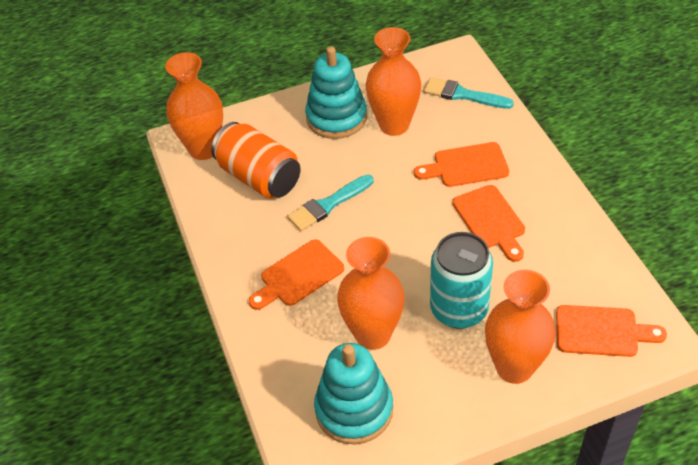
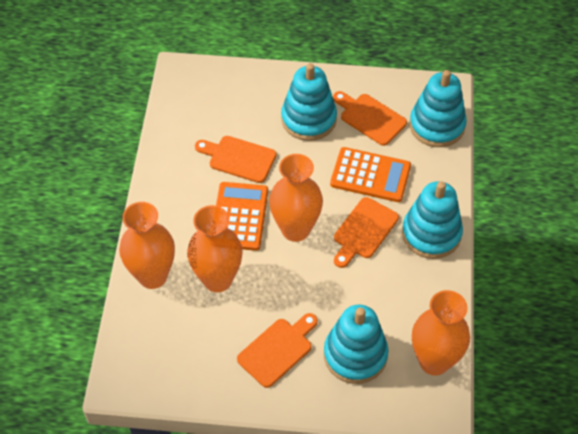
orange calculator: none = 0 -> [216,182,268,251] [330,147,411,202] = 2
orange can: [211,122,301,198] = 1 -> none = 0
turquoise brush: [287,174,374,231] [424,77,514,109] = 2 -> none = 0
turquoise can: [430,232,493,329] = 1 -> none = 0
turquoise stacking toy: [305,46,367,139] [314,343,393,444] = 2 -> [281,63,337,141] [324,305,389,384] [402,181,463,259] [409,70,467,147] = 4

